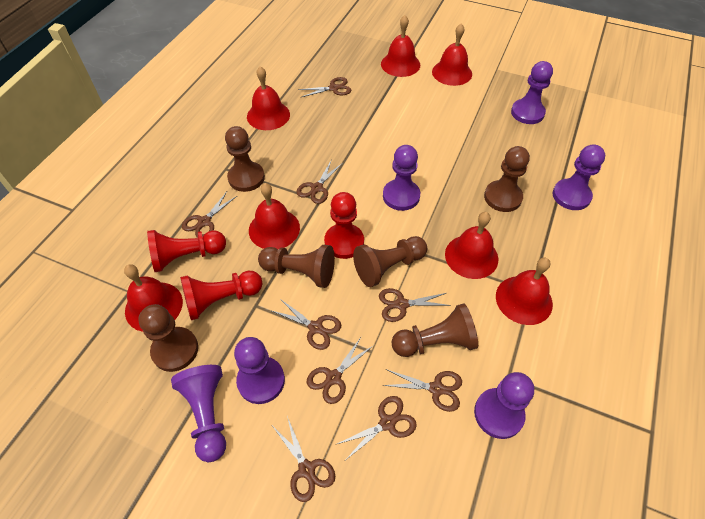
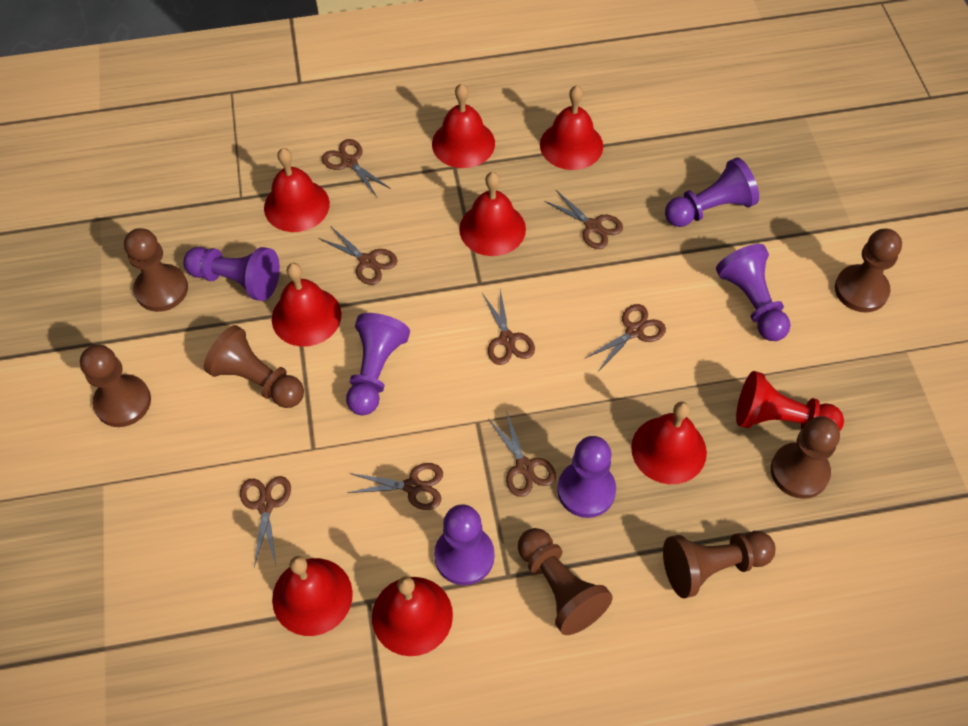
brown pawn: [138,304,198,372] [225,126,265,192] [258,245,335,288] [353,236,427,287] [392,304,478,357] [484,146,530,212] = 6 -> [80,345,151,427] [124,228,188,312] [204,325,304,408] [518,528,613,635] [663,531,775,598] [771,416,840,499] [835,229,902,312] = 7
brown scissors: [182,192,237,238] [272,299,341,350] [273,416,335,502] [297,159,343,204] [298,77,351,97] [307,337,374,404] [335,396,417,460] [379,288,451,322] [383,369,462,412] = 9 -> [240,476,291,567] [318,226,398,285] [322,139,391,197] [348,463,443,510] [482,290,535,365] [488,410,556,497] [544,190,623,249] [585,304,666,370] = 8
red bell: [124,264,183,332] [247,66,290,130] [249,183,300,249] [381,15,420,77] [432,23,472,86] [445,212,498,279] [496,258,553,325] = 7 -> [264,148,330,232] [272,263,341,347] [272,556,353,636] [372,576,453,656] [432,84,495,168] [459,172,526,256] [540,85,603,170] [631,402,707,484] = 8
red pawn: [147,230,226,272] [180,271,263,320] [324,192,364,259] = 3 -> [736,371,844,430] = 1

